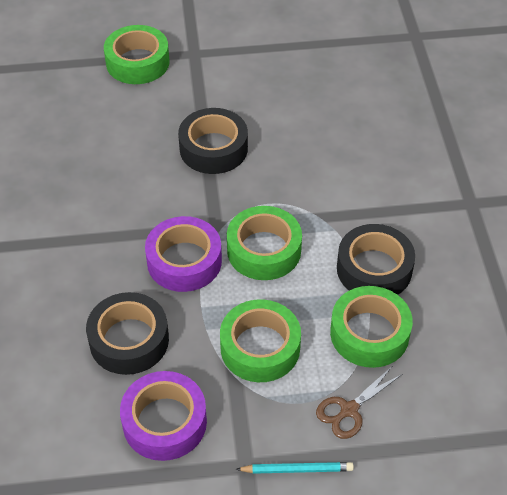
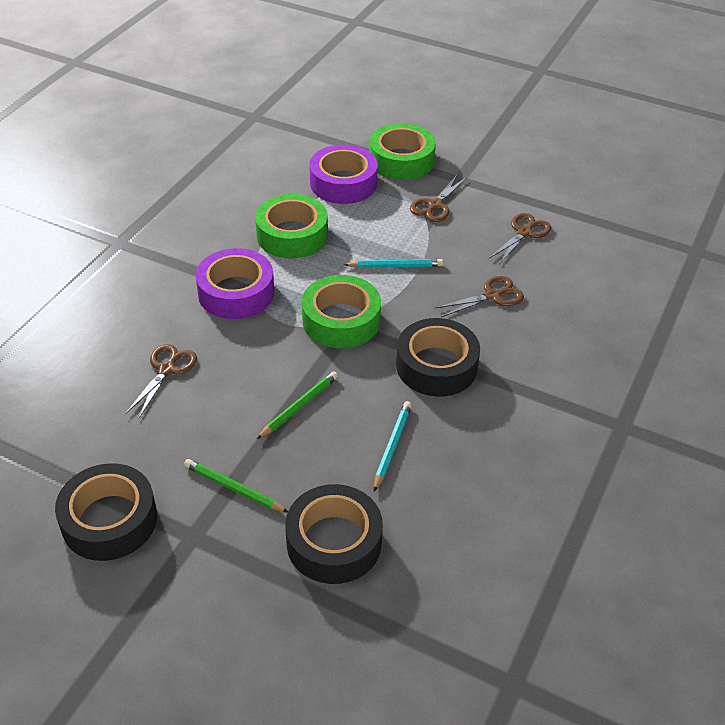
brown scissors: [316,367,402,439] = 1 -> [126,344,197,419] [410,175,467,222] [435,276,524,317] [489,213,552,264] = 4
green pencil: none = 0 -> [184,459,288,512] [257,372,338,439] = 2
green tape: [104,25,170,84] [220,299,301,382] [227,206,302,280] [330,286,413,368] = 4 -> [255,194,328,258] [302,275,381,348] [369,123,436,180] = 3
turquoise pencil: [236,462,354,474] = 1 -> [344,259,443,268] [374,401,412,491] = 2

